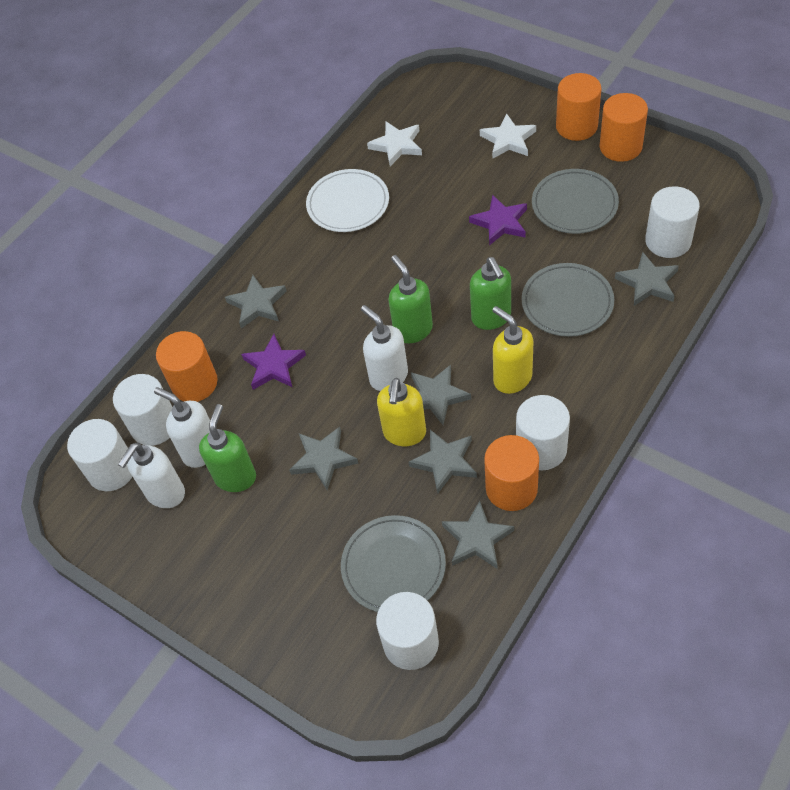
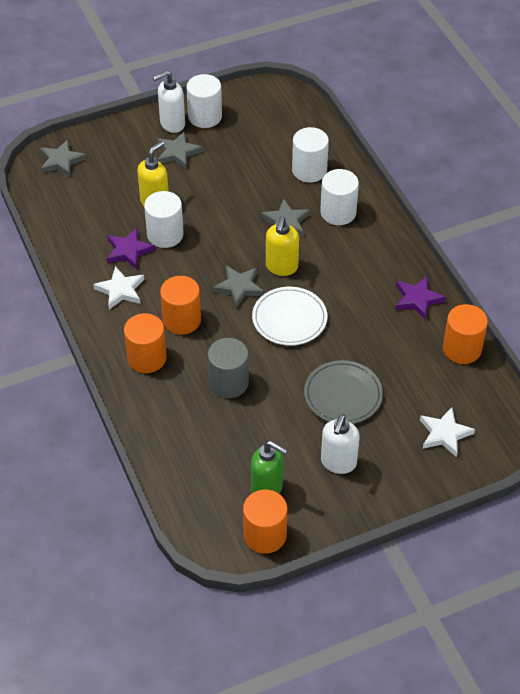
green soap dispenser: [199,404,256,492] [388,255,433,344] [470,257,511,330] = 3 -> [251,441,288,494] = 1
grey cylinder: none = 0 -> [208,338,249,398] = 1
grey plate: [341,515,446,612] [522,263,614,337] [532,169,619,234] = 3 -> [304,360,383,424] = 1
grey star: [225,275,287,328] [289,427,358,490] [408,430,477,494] [411,365,471,425] [442,501,514,569] [615,252,679,306] = 6 -> [40,139,86,177] [157,132,203,169] [213,266,264,308] [261,199,310,236] = 4
white cylinder: [67,419,132,491] [113,374,172,446] [376,592,439,670] [516,395,570,470] [645,186,700,258] = 5 -> [144,191,184,248] [187,74,222,128] [292,127,329,182] [320,169,359,225] = 4
white soap dispenser: [118,442,185,508] [154,387,210,468] [361,305,408,391] = 3 -> [153,70,185,133] [321,414,360,474] = 2

